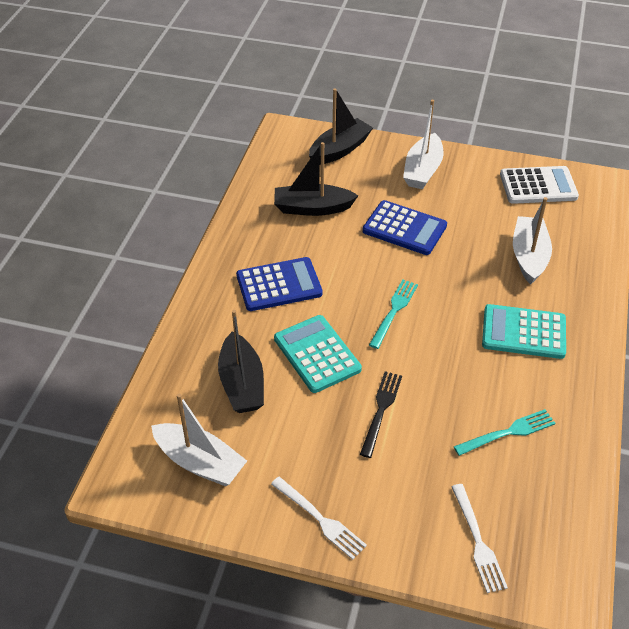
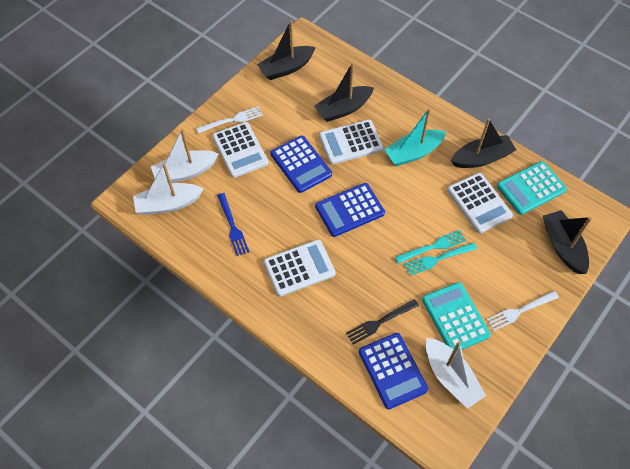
black boat: [218,310,264,413] [274,142,359,216] [309,88,373,165] = 3 -> [257,20,316,80] [314,62,374,122] [451,119,516,168] [543,210,592,274] = 4
blue calculator: [236,257,323,311] [363,200,447,255] = 2 -> [270,135,332,193] [315,183,385,237] [359,333,428,409] = 3
blue fork: none = 0 -> [217,193,249,256] = 1
turquoise boat: none = 0 -> [384,108,446,166] = 1
white calculator: [500,166,579,204] = 1 -> [212,122,268,178] [264,240,336,296] [319,120,383,164] [447,173,513,233] = 4

